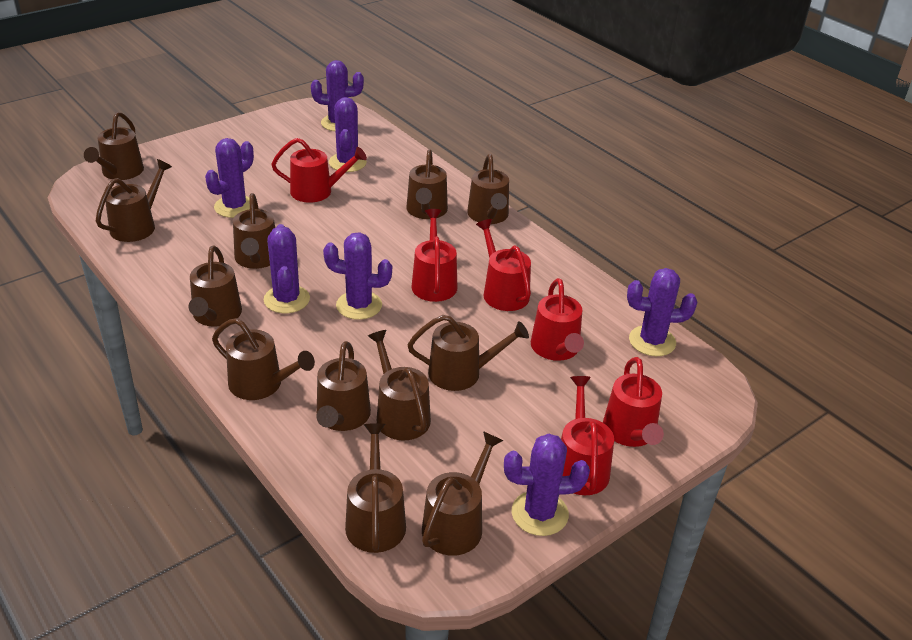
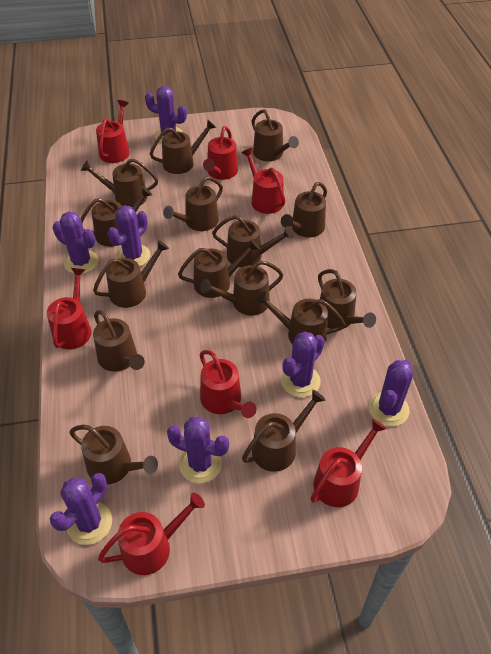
brown watering can: [84,112,144,180] [96,159,172,242] [188,246,242,327] [212,318,315,400] [233,193,275,269] [316,341,371,431] [345,423,406,553] [368,330,431,441] [406,149,448,219] [408,315,529,391] [422,431,503,556] [467,154,509,224] = 12 -> [69,425,158,485] [81,159,158,207] [81,186,152,247] [93,240,169,308] [93,310,145,372] [150,120,216,174] [163,177,223,231] [178,239,260,298] [200,260,283,316] [212,215,294,268] [242,390,325,472] [252,109,299,161] [256,291,345,344] [281,182,327,237] [318,269,376,329] = 15
red watering can: [271,138,367,203] [411,209,457,302] [476,219,531,311] [531,278,584,361] [561,376,614,495] [603,357,664,447] = 6 -> [47,268,92,349] [96,100,130,163] [98,493,205,575] [200,350,257,418] [203,126,238,180] [241,148,285,214] [311,419,387,507] = 7

